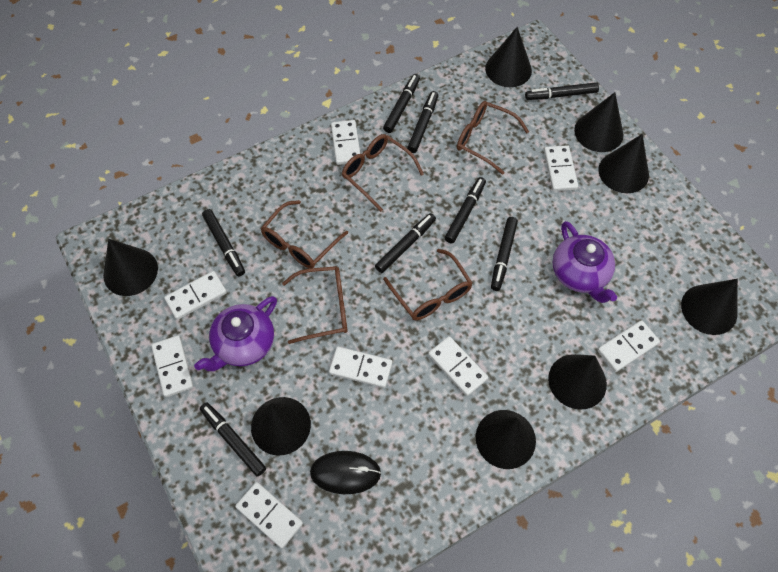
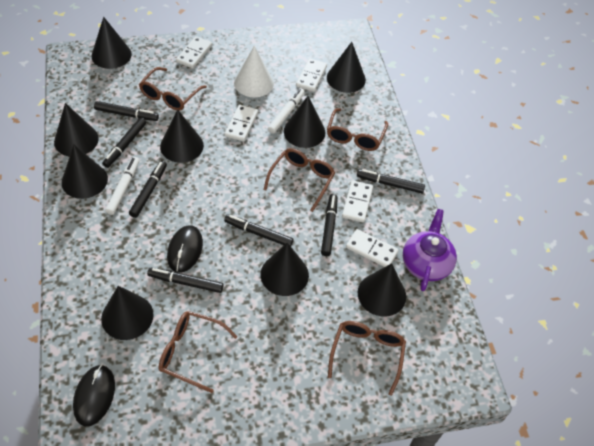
black cone: [103,239,158,296] [251,397,311,456] [476,410,536,469] [485,27,532,87] [548,354,607,410] [574,92,623,152] [598,134,649,193] [681,279,738,335] = 8 -> [54,103,99,157] [62,145,108,199] [92,17,132,69] [101,286,153,340] [160,109,204,163] [260,242,309,296] [284,96,325,148] [327,42,366,93] [358,263,406,316] = 9
black marker: [200,402,266,477] [202,209,245,276] [375,213,436,273] [383,74,420,133] [407,91,438,153] [445,177,486,243] [491,217,518,291] [525,82,599,100] = 8 -> [94,101,159,121] [102,118,146,168] [129,161,167,218] [147,268,224,293] [224,214,294,246] [321,194,338,256] [357,169,425,193] = 7
black mouse: [310,451,381,494] = 1 -> [73,365,115,426] [167,226,203,273] = 2
purple teapot: [194,296,277,371] [552,221,617,303] = 2 -> [403,209,457,291] = 1
white cone: none = 0 -> [234,46,274,97] = 1
white domino: [151,336,193,397] [164,271,227,320] [235,482,303,548] [329,347,392,388] [331,120,360,165] [428,336,488,396] [544,145,578,191] [597,320,660,372] = 8 -> [176,36,212,68] [225,105,258,142] [296,58,327,92] [342,180,373,222] [346,229,398,267] = 5
white marker: none = 0 -> [105,157,139,215] [268,88,305,134] = 2

